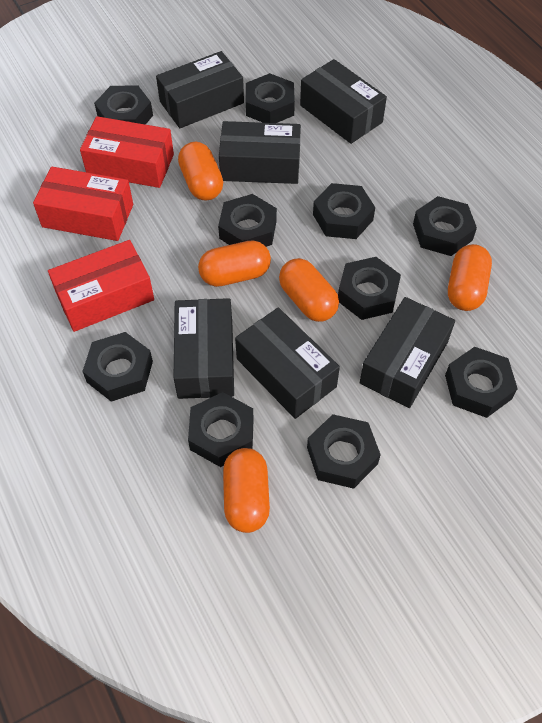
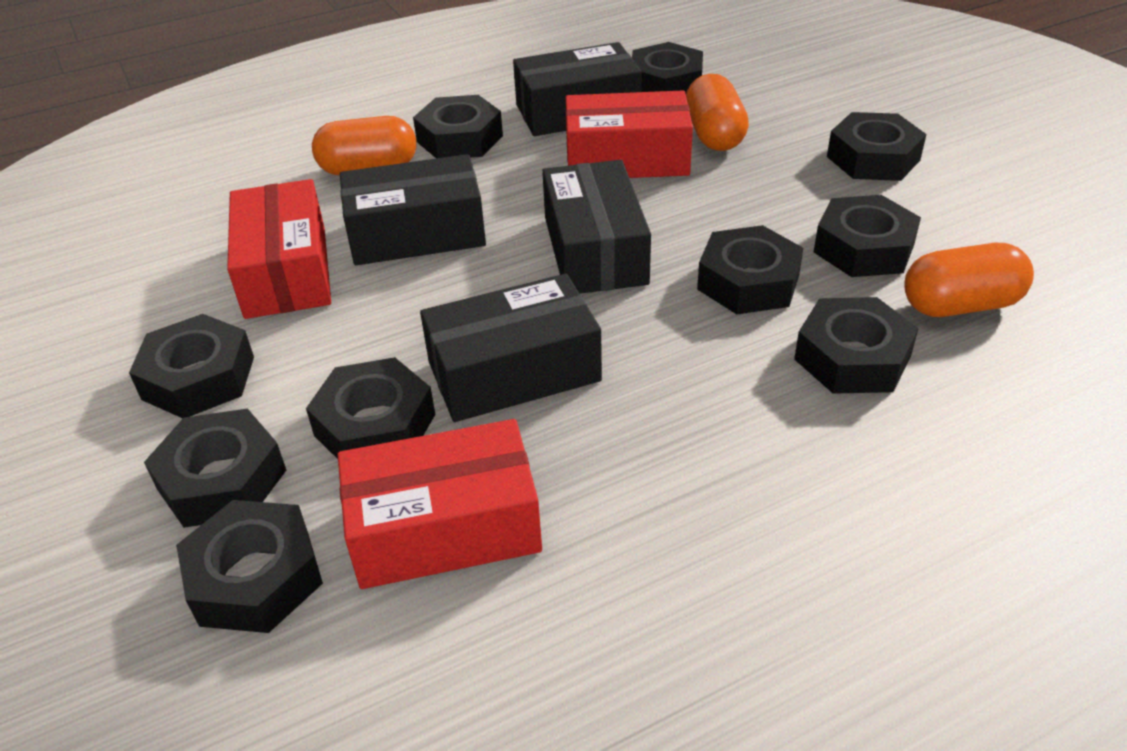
black box: [156,51,244,128] [174,298,234,399] [219,121,301,184] [235,307,340,419] [300,59,387,144] [360,297,455,408] = 6 -> [340,154,486,265] [420,274,602,422] [513,42,642,136] [542,160,651,294] = 4
orange capsule: [178,142,223,200] [198,240,271,287] [223,448,270,533] [279,258,339,322] [448,244,492,311] = 5 -> [312,116,416,175] [686,74,749,151] [905,243,1034,317] = 3

